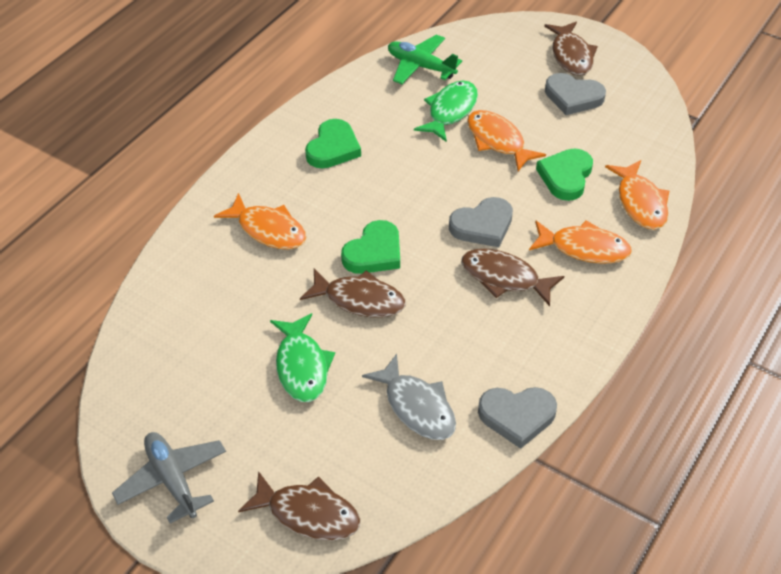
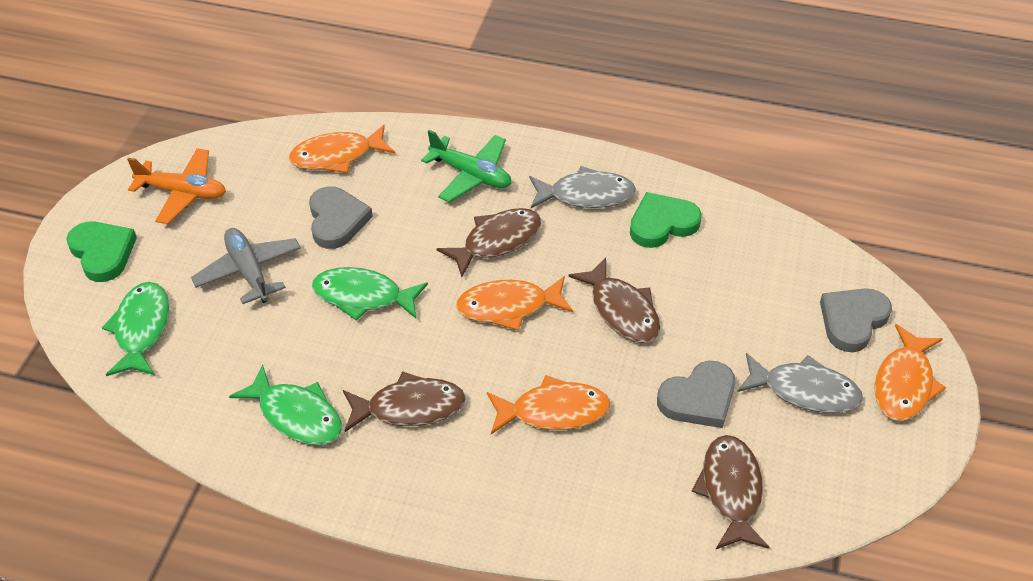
green fish: [270,313,335,402] [414,81,478,142] = 2 -> [102,282,169,376] [229,364,342,445] [312,267,428,321] = 3
green heart: [305,119,361,169] [341,220,400,274] [536,148,593,201] = 3 -> [66,222,137,282] [630,192,702,248] = 2
grey fish: [362,354,456,440] = 1 -> [529,166,636,208] [737,353,863,413] = 2
orange plane: none = 0 -> [127,148,226,224] = 1

